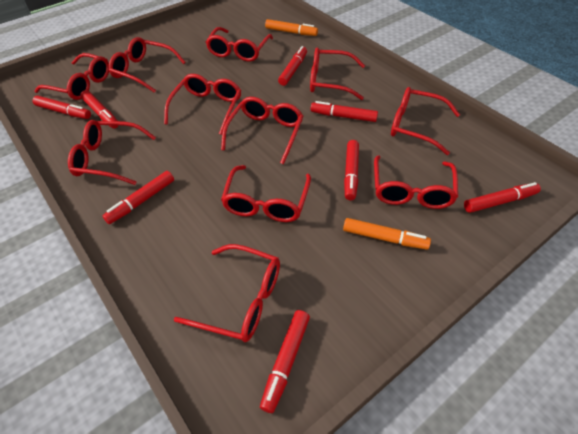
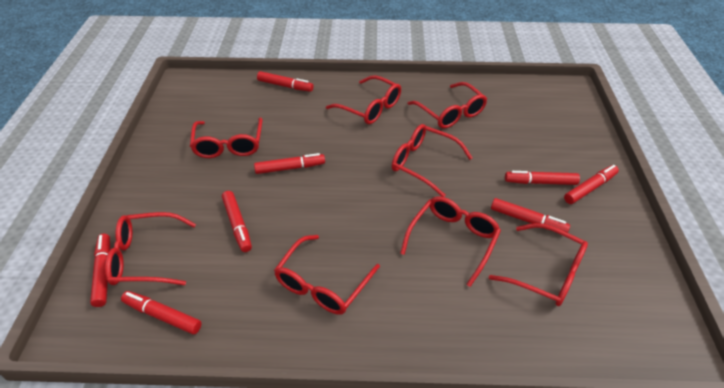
orange marker: [265,19,318,36] [343,218,431,250] = 2 -> none = 0
red glasses: [35,53,109,100] [68,120,156,185] [109,37,186,93] [164,74,241,135] [174,244,280,342] [206,27,273,61] [221,97,303,164] [221,165,311,222] [310,47,365,100] [374,156,458,209] [391,87,460,155] = 11 -> [105,212,196,285] [190,118,263,158] [274,235,380,314] [326,75,401,124] [392,124,472,197] [400,196,501,287] [407,82,487,128] [489,223,588,306] = 8

